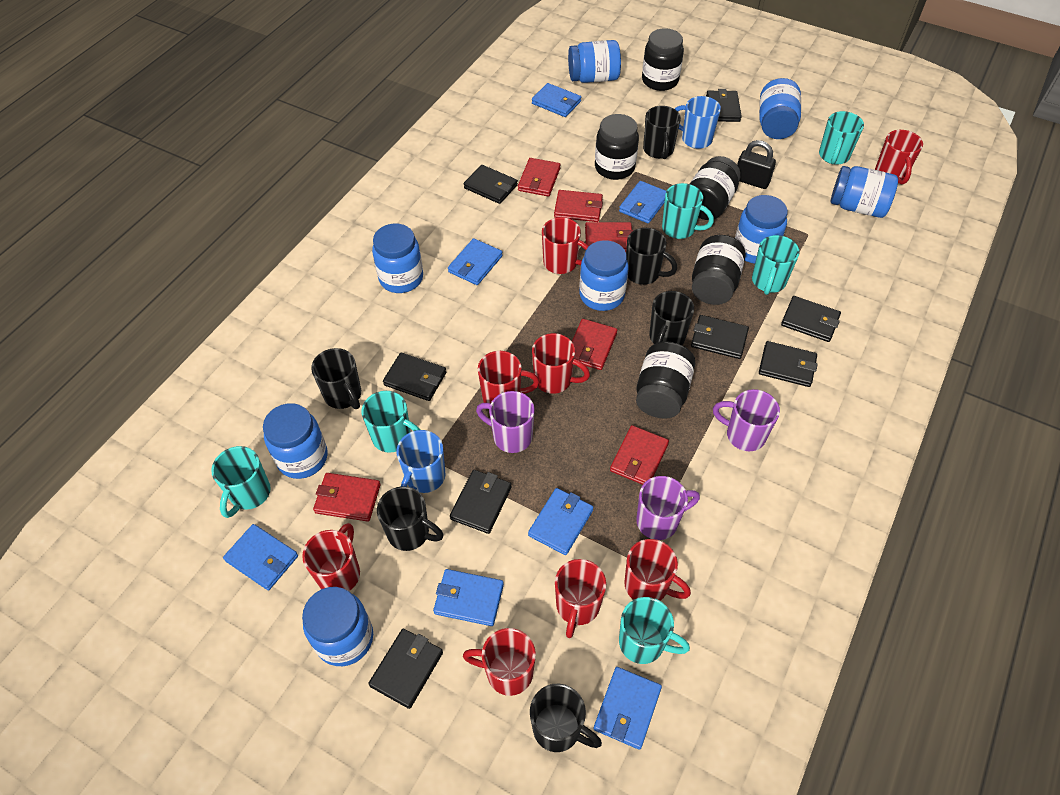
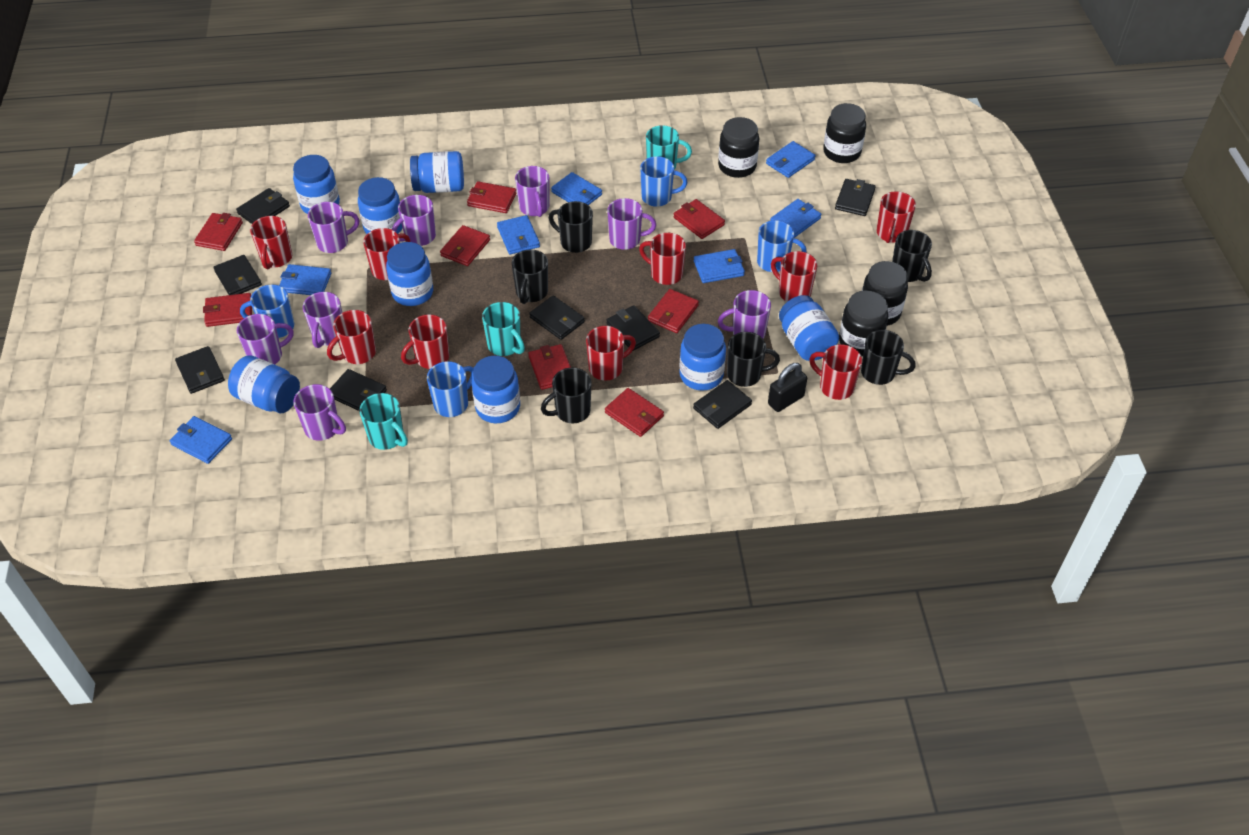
black jar: [595,114,639,180] [636,342,695,419] [642,28,684,91] [690,156,741,220] [692,235,746,305] = 5 -> [718,117,759,178] [823,103,866,163] [839,290,888,356] [862,261,908,326] = 4
blue mug: [396,430,446,493] [675,96,721,149] = 2 -> [240,285,294,338] [427,361,474,417] [640,156,687,207] [757,220,807,272] = 4
purple mug: [476,391,535,453] [636,476,700,540] [713,389,780,451] = 3 -> [237,314,293,364] [293,384,346,441] [303,292,342,348] [308,202,359,253] [392,195,436,246] [515,166,549,217] [607,198,656,250] [718,290,771,338] = 8
red mug: [302,523,360,591] [463,628,536,696] [478,351,539,403] [532,333,590,394] [542,217,589,274] [555,559,606,638] [624,539,691,601] [875,130,923,185] = 8 -> [250,216,292,269] [327,310,376,364] [363,228,410,280] [401,314,449,369] [586,326,636,381] [639,233,686,285] [771,251,817,302] [809,344,862,400] [876,191,916,243] = 9
red wallet: [313,473,381,521] [518,158,560,197] [554,190,603,222] [572,319,617,370] [585,222,633,252] [610,425,669,485] = 6 -> [194,213,243,251] [203,293,252,327] [440,225,490,266] [467,181,516,213] [528,344,571,390] [605,388,664,437] [648,289,699,333] [673,199,725,239] = 8
turquoise mug: [211,446,271,518] [361,391,420,453] [619,597,690,664] [662,183,714,239] [752,235,800,295] [819,111,864,165] = 6 -> [360,393,408,450] [482,302,525,356] [646,125,692,170] = 3

